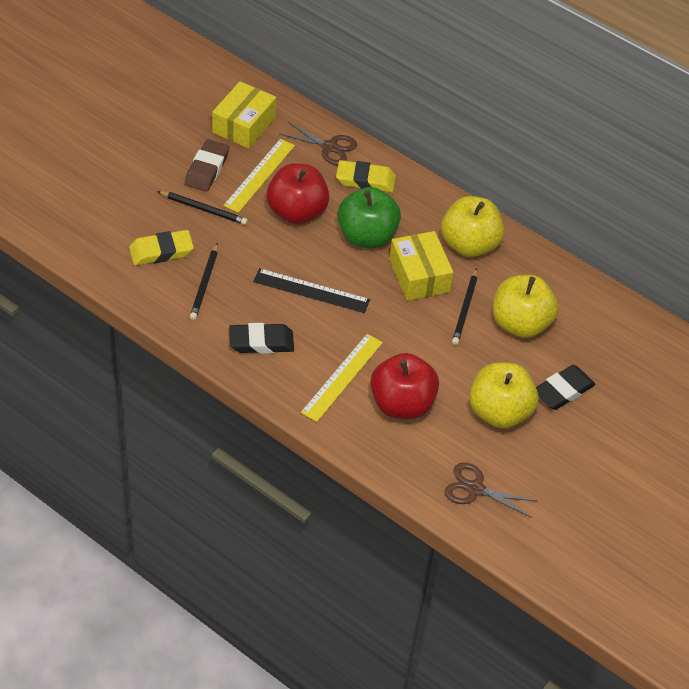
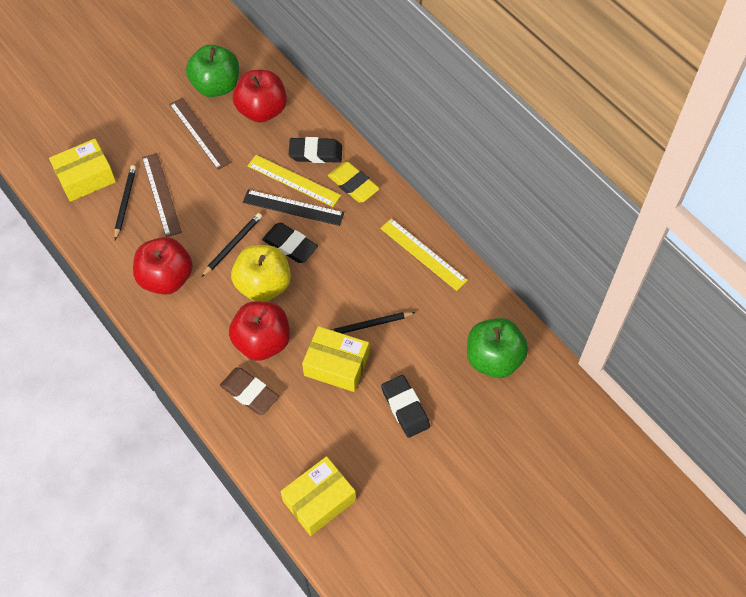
black eraser: [229,323,294,354] [536,365,595,410] = 2 -> [262,223,318,263] [289,137,342,163] [381,375,430,438] = 3
brown ruler: none = 0 -> [142,153,182,237] [169,98,231,170] = 2
brown scissors: [280,122,357,165] [445,462,537,517] = 2 -> none = 0
green apple: [338,187,401,248] = 1 -> [186,44,239,97] [467,318,528,378] = 2
red apple: [267,164,329,224] [370,353,439,419] = 2 -> [133,237,193,295] [229,301,290,361] [233,70,287,123] = 3
yellow apple: [441,196,504,257] [469,362,538,429] [493,275,558,338] = 3 -> [231,245,291,302] = 1
yellow box: [212,81,276,149] [389,231,454,301] = 2 -> [49,139,116,202] [280,456,356,536] [302,326,369,392] = 3
yellow eraser: [129,230,194,265] [336,160,396,192] = 2 -> [328,162,380,203] = 1

